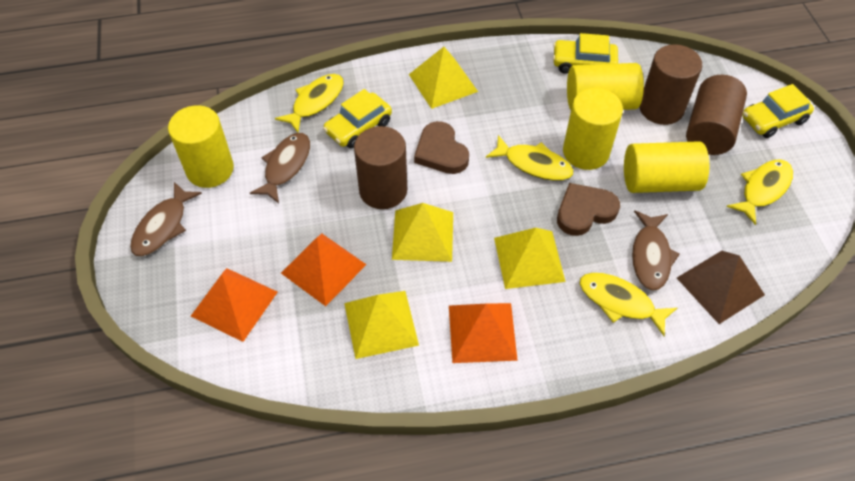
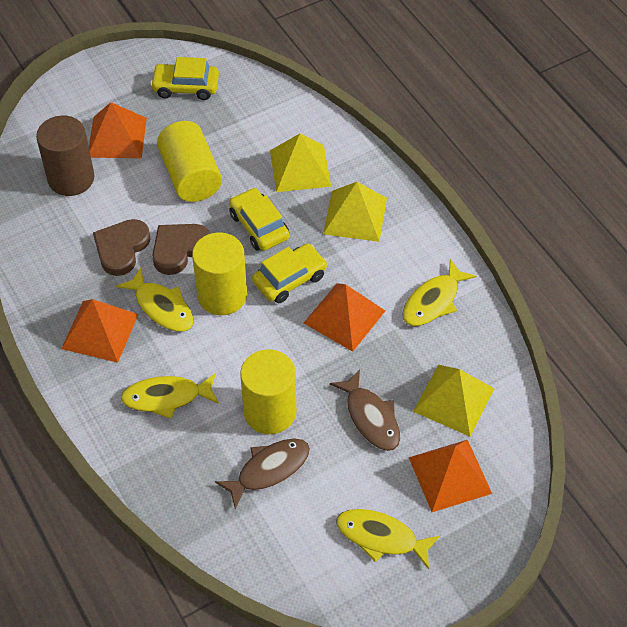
brown cylinder: [354,126,407,209] [639,44,702,125] [686,75,747,155] = 3 -> [36,116,94,196] = 1
brown fish: [130,182,202,256] [250,133,310,203] [632,210,680,291] = 3 -> [215,438,310,509] [330,369,400,451] = 2
brown pyramid: [677,251,765,324] = 1 -> none = 0
orange pyramid: [191,268,278,342] [281,234,367,306] [449,303,518,363] = 3 -> [61,299,138,363] [89,102,147,158] [304,283,385,352] [409,440,492,512] = 4
yellow cylinder: [168,105,234,188] [563,88,623,170] [567,63,644,110] [624,141,709,193] = 4 -> [157,121,222,202] [192,232,247,315] [240,349,296,434] = 3
yellow pyramid: [344,291,419,359] [392,203,453,262] [409,47,478,109] [494,228,566,289] = 4 -> [270,134,331,192] [323,182,387,242] [413,365,495,436] = 3

